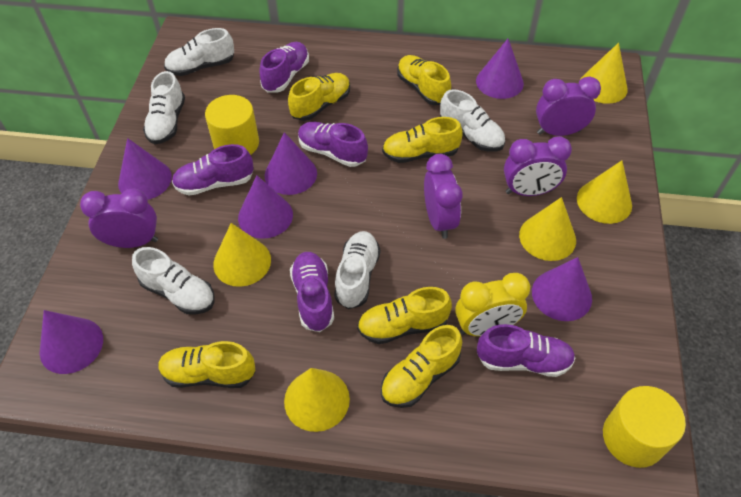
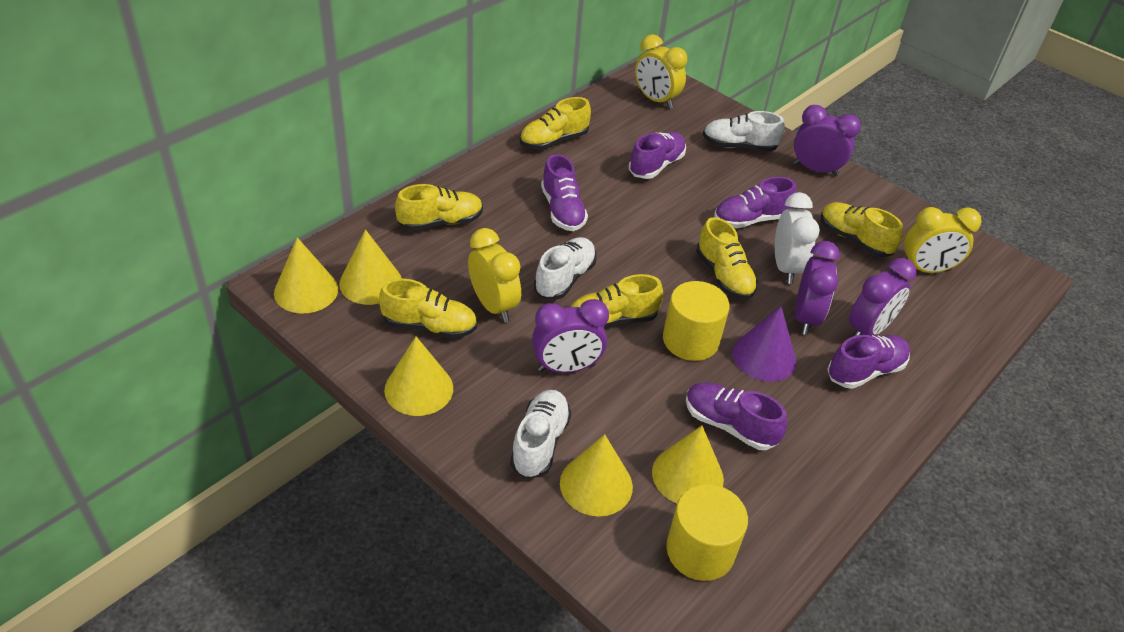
purple cone: [40,310,103,374] [118,138,172,200] [238,175,293,239] [265,132,317,195] [476,39,524,99] [532,257,592,321] = 6 -> [732,306,796,382] = 1
white clock: none = 0 -> [775,192,820,284] = 1
white shoe: [132,247,215,315] [143,71,185,144] [164,28,234,76] [334,231,380,309] [440,89,505,152] = 5 -> [510,390,571,479] [534,237,597,300] [703,111,785,151] = 3
yellow clock: [455,273,530,336] = 1 -> [468,228,521,322] [635,34,687,109] [904,207,982,273] = 3

